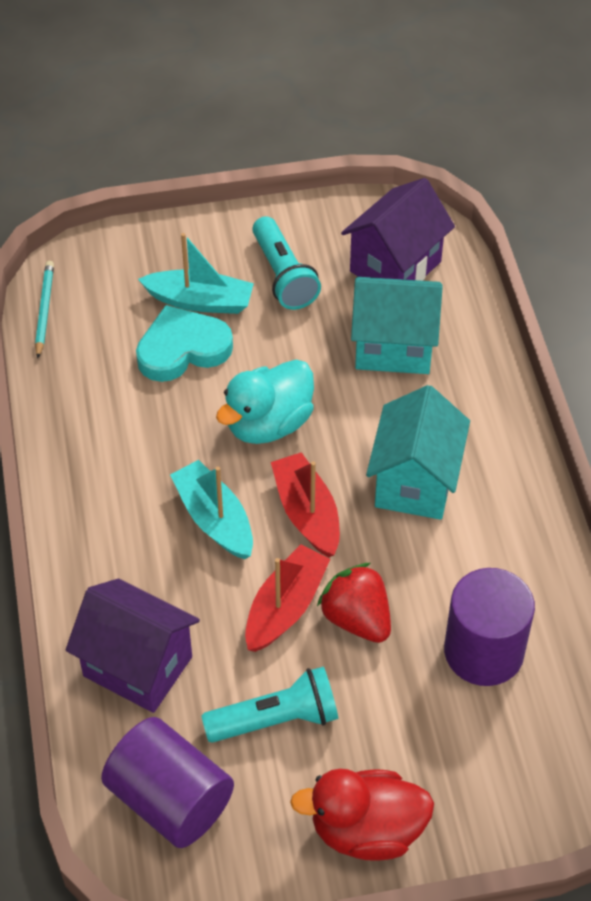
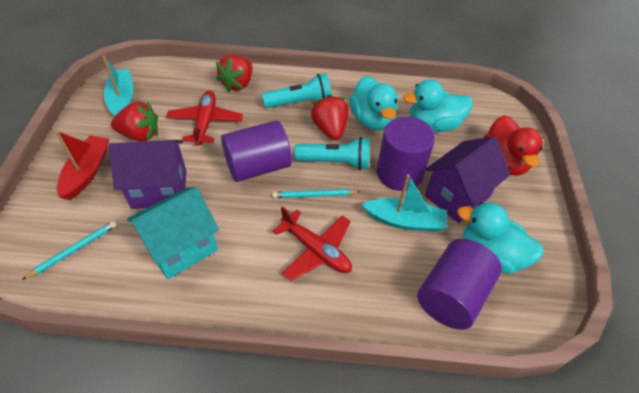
purple cylinder: [101,717,234,848] [444,568,535,686] = 2 -> [221,120,292,182] [377,117,435,191] [417,239,502,330] = 3
red boat: [245,545,330,652] [271,452,340,557] = 2 -> [55,131,109,200] = 1
red plane: none = 0 -> [166,90,243,146] [272,206,352,281] = 2
red strawberry: [317,563,391,643] = 1 -> [111,101,158,141] [216,54,252,92] [311,95,349,140] = 3
turquoise duck: [216,360,314,444] = 1 -> [349,76,398,131] [403,79,473,132] [457,202,544,274] = 3
turquoise heart: [136,305,233,382] = 1 -> none = 0
turquoise house: [351,277,443,374] [366,385,470,520] = 2 -> [127,187,219,279] = 1
turquoise pencil: [35,261,54,358] = 1 -> [22,221,117,280] [272,189,361,198] = 2

